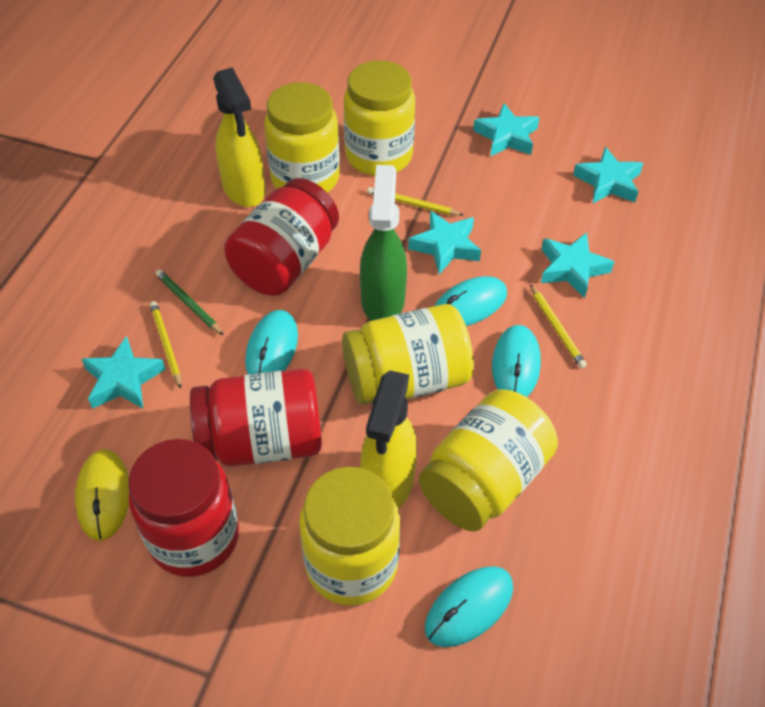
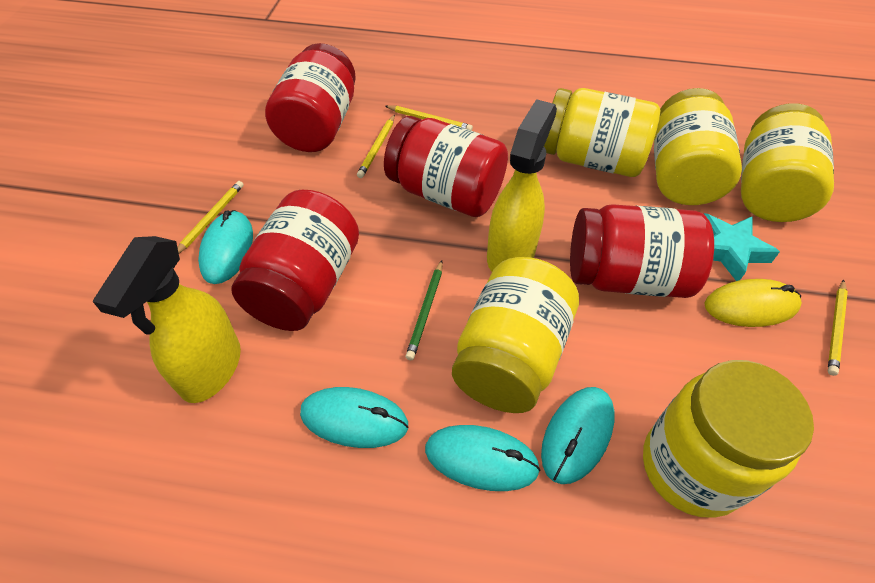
green spray bottle: [360,165,407,321] = 1 -> none = 0
red jar: [128,439,239,577] [190,369,322,467] [224,178,339,296] = 3 -> [231,190,359,331] [265,43,356,152] [384,116,508,217] [570,204,714,298] = 4
turquoise star: [82,336,166,409] [408,211,481,274] [473,103,540,157] [541,232,614,298] [573,147,643,203] = 5 -> [704,213,780,281] = 1
yellow pencil: [150,301,181,389] [367,187,463,216] [530,284,587,369] = 3 -> [177,181,244,253] [357,114,395,178] [385,105,473,131] [828,279,848,376] = 4

